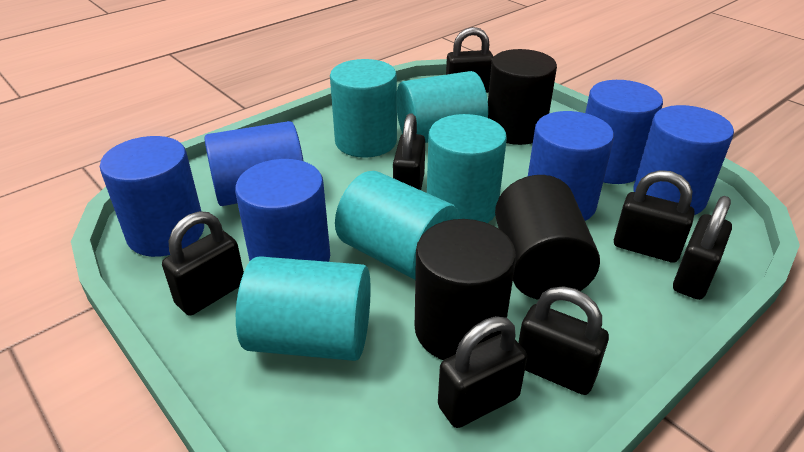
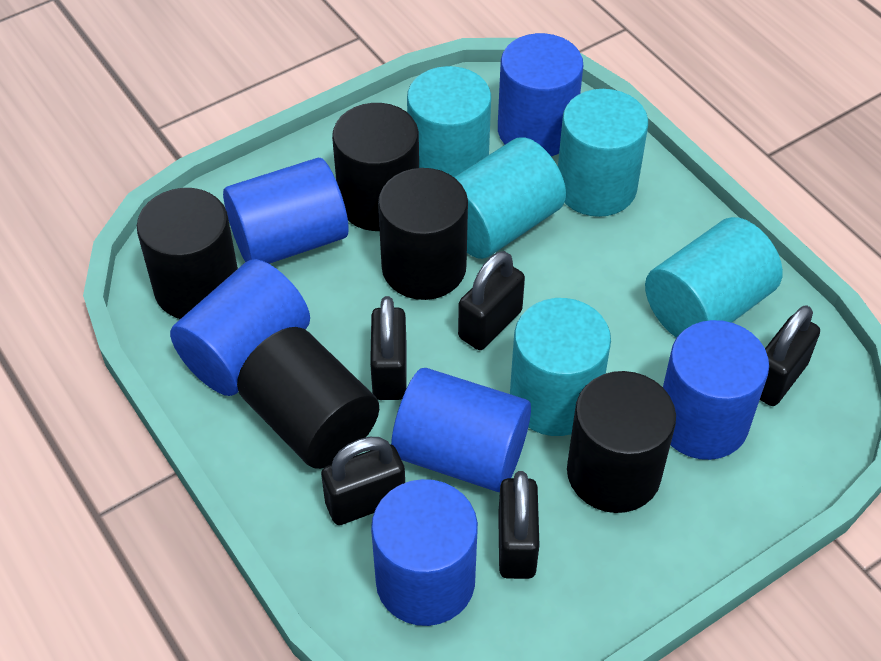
black cylinder: [415,219,516,360] [488,49,557,145] [495,175,600,300] = 3 -> [137,188,238,319] [237,327,379,469] [332,103,419,231] [378,168,468,300] [567,371,676,513] = 5
black padlock: [162,211,244,315] [393,113,425,190] [438,316,527,428] [446,27,494,93] [518,286,609,395] [614,170,695,263] [673,196,732,300] = 7 -> [321,437,405,525] [370,296,407,400] [458,251,525,350] [498,471,540,579] [760,305,820,406] = 5

